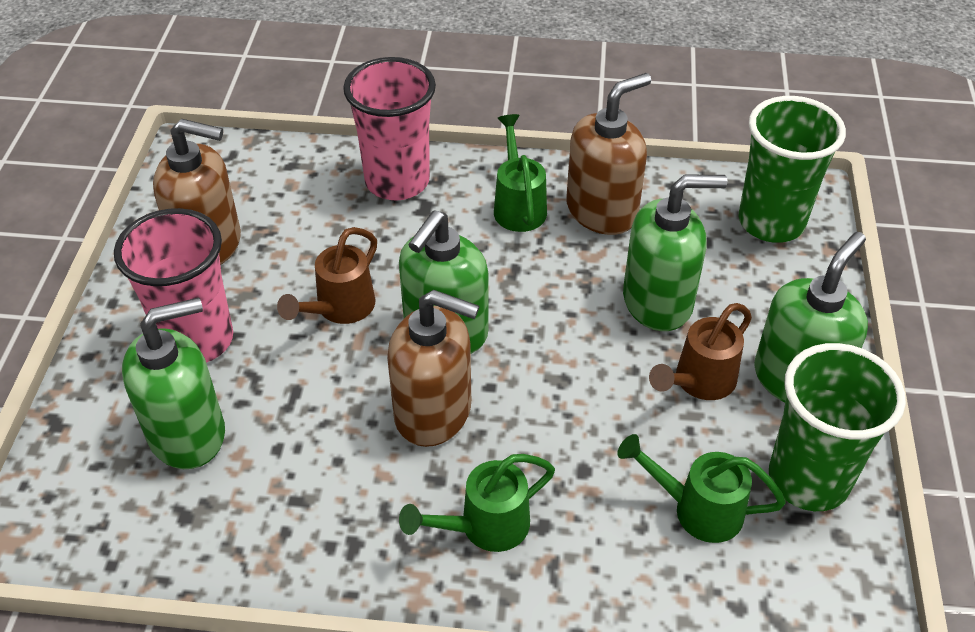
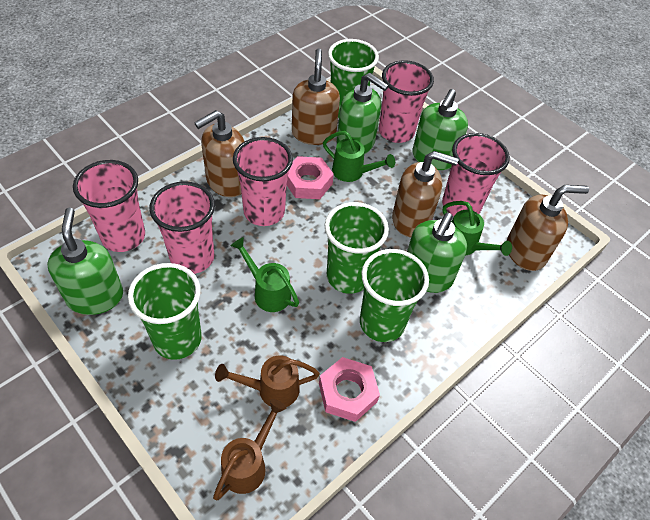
brown soap dispenser: [153,119,241,265] [387,290,479,447] [566,73,651,235] = 3 -> [194,110,244,197] [292,48,340,145] [392,151,459,237] [507,185,589,271] = 4
green cup: [738,96,846,243] [769,343,906,511] = 2 -> [128,263,202,360] [325,202,389,294] [328,39,379,118] [360,249,429,342] = 4
pink cup: [114,208,233,363] [343,57,436,200] = 2 -> [73,160,145,252] [150,181,215,274] [233,137,293,226] [379,60,434,143] [442,133,510,216] = 5
pink nut: none = 0 -> [287,156,334,199] [319,357,380,422] = 2

